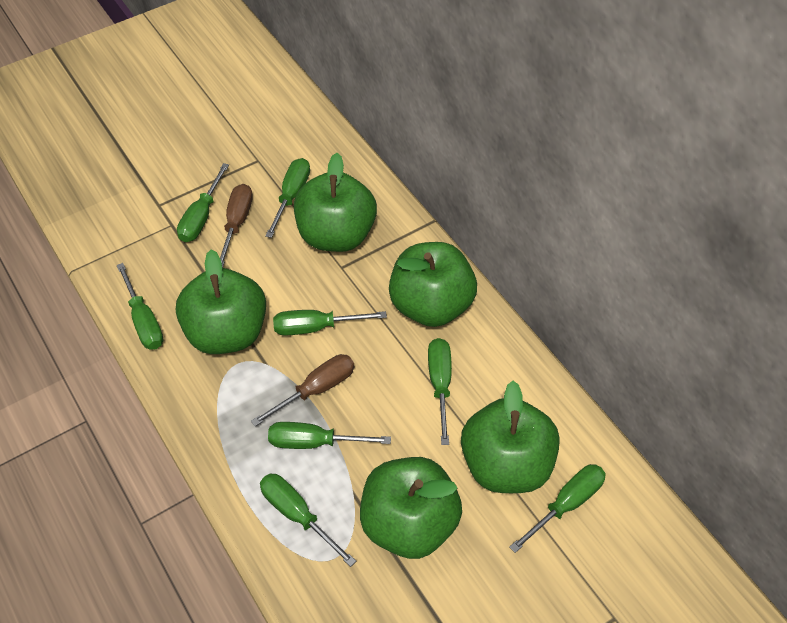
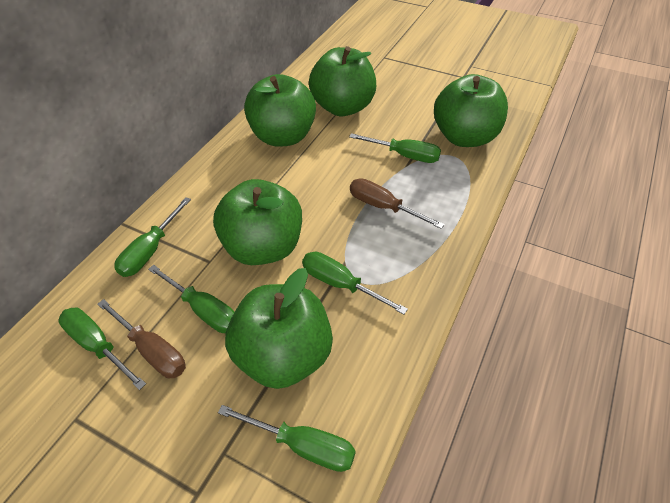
green screwdriver: [116,263,163,350] [177,163,229,242] [260,474,356,567] [265,158,310,238] [268,422,391,449] [273,310,387,336] [428,338,452,445] [509,464,606,553] = 8 -> [58,307,146,390] [114,197,191,277] [148,265,234,333] [218,405,356,472] [302,252,408,314] [349,133,441,163] = 6

